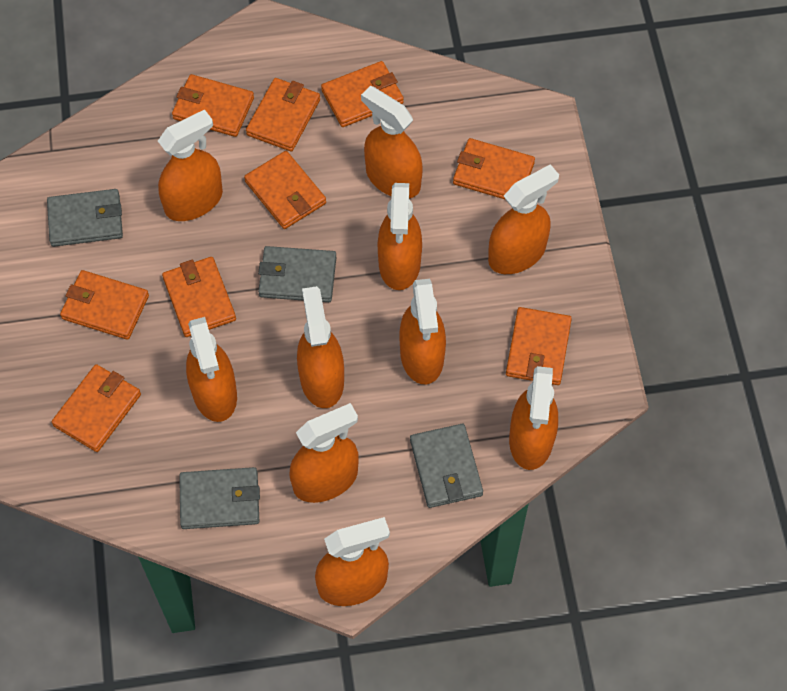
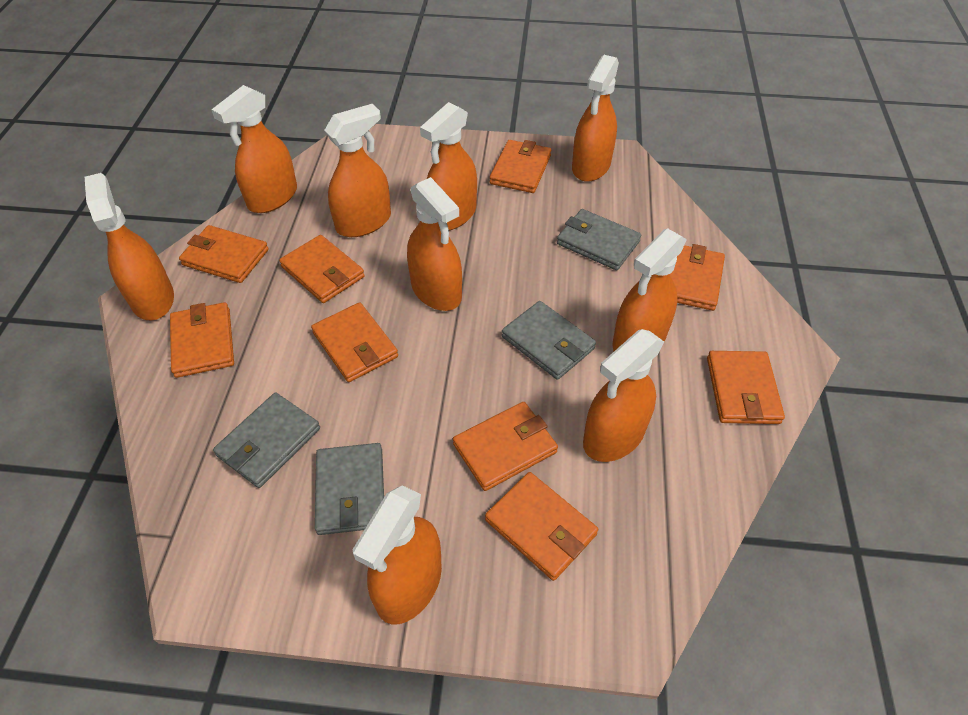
orange spray bottle: [158,110,223,221] [186,317,237,422] [289,403,359,503] [297,286,344,408] [315,517,390,606] [361,86,423,199] [377,183,422,290] [399,279,446,384] [488,164,559,274] [509,366,558,470] = 10 -> [85,173,174,320] [211,85,297,213] [324,104,391,237] [353,485,442,624] [407,177,462,311] [420,102,477,231] [572,55,619,182] [583,329,664,462] [612,228,687,351] = 9

